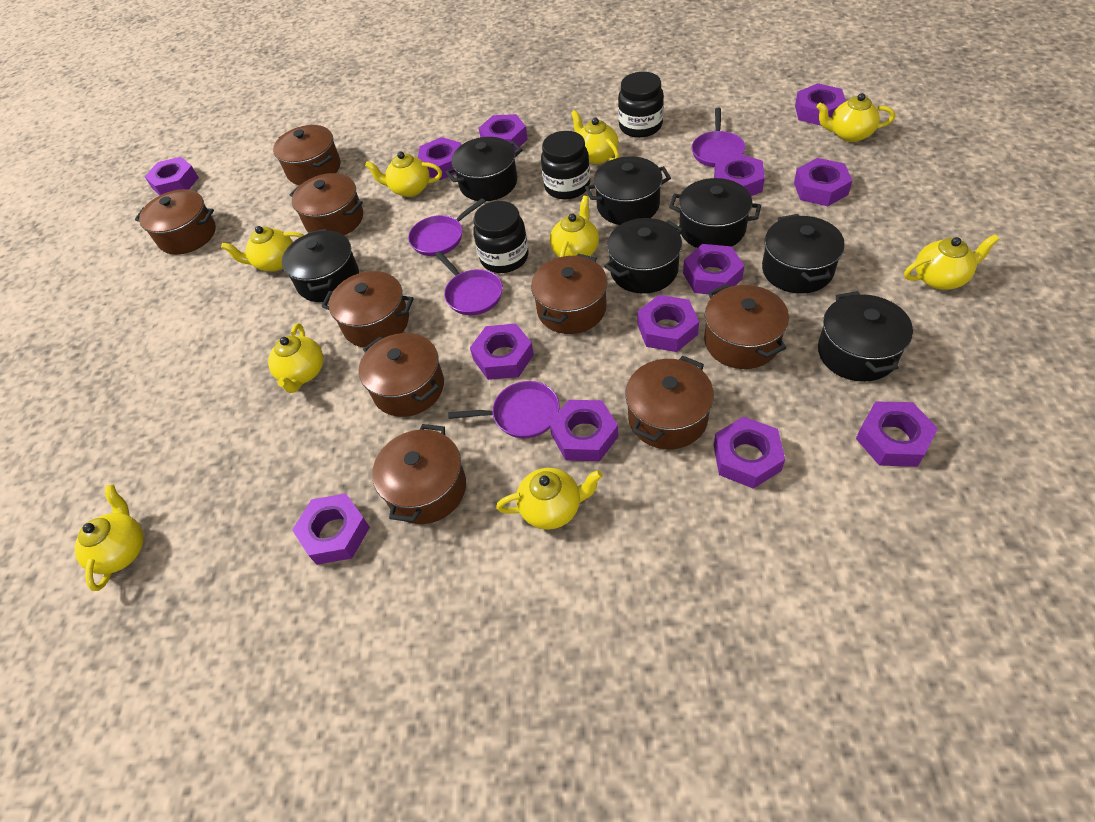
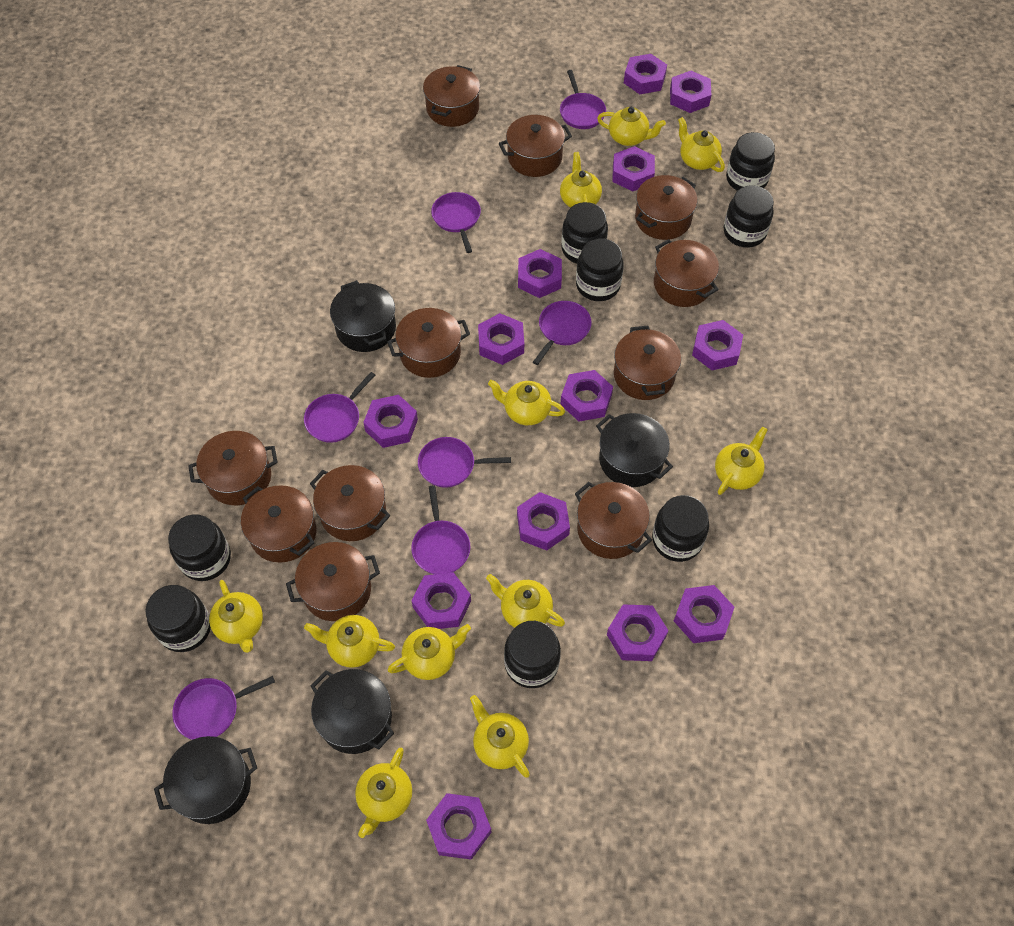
black jar: [473,201,529,273] [541,131,590,199] [618,72,664,138] = 3 -> [145,585,211,652] [168,514,231,581] [504,621,561,688] [562,202,608,264] [576,238,624,301] [652,495,709,562] [724,185,774,247] [726,132,775,191] = 8
black pot: [282,229,359,302] [445,137,522,201] [585,156,671,225] [604,218,683,294] [669,178,761,248] [762,214,845,294] [818,291,913,382] = 7 -> [154,736,257,824] [310,669,394,754] [330,280,396,352] [596,413,673,487] = 4
brown pot: [135,189,216,255] [273,125,341,185] [290,173,363,235] [322,271,414,348] [359,333,444,417] [372,424,466,524] [531,254,607,334] [625,356,714,449] [704,284,789,369] = 9 -> [188,431,278,505] [241,485,316,563] [286,542,380,621] [310,465,390,541] [387,308,470,378] [423,65,480,127] [499,115,572,177] [575,482,652,559] [614,325,681,400] [635,175,697,240] [654,239,719,307] = 11
purple pan: [408,198,485,256] [435,251,503,315] [448,381,560,438] [692,108,745,167] = 4 -> [172,676,275,740] [304,372,375,443] [411,486,471,574] [418,437,511,488] [431,192,481,253] [533,301,592,365] [560,70,606,129] = 7
yellow teapot: [75,485,144,591] [221,226,304,271] [268,323,324,393] [365,152,442,197] [496,468,603,530] [550,196,599,257] [571,110,620,164] [816,93,895,142] [904,234,999,290] = 9 -> [209,580,263,653] [304,615,395,668] [355,748,412,838] [388,624,471,680] [470,695,530,778] [486,574,565,628] [488,380,565,425] [560,152,602,208] [597,107,666,146] [678,117,725,172] [715,427,768,495] = 11

